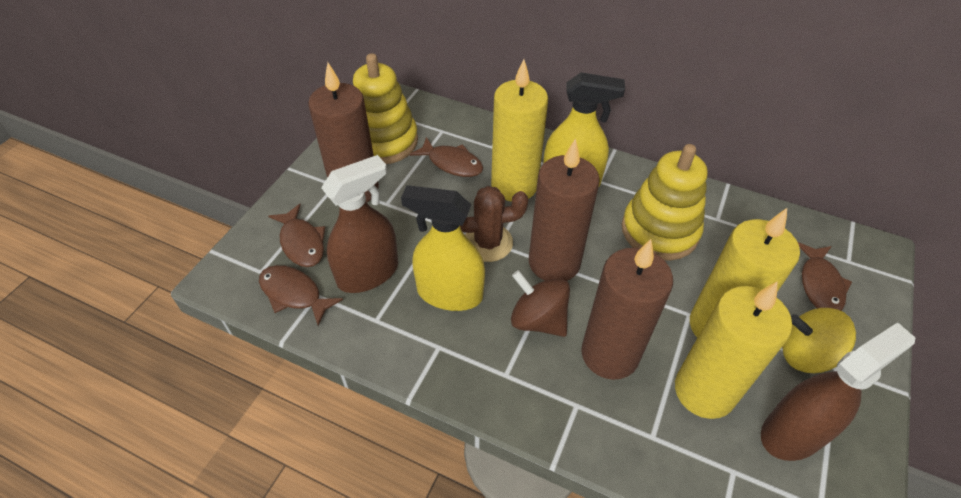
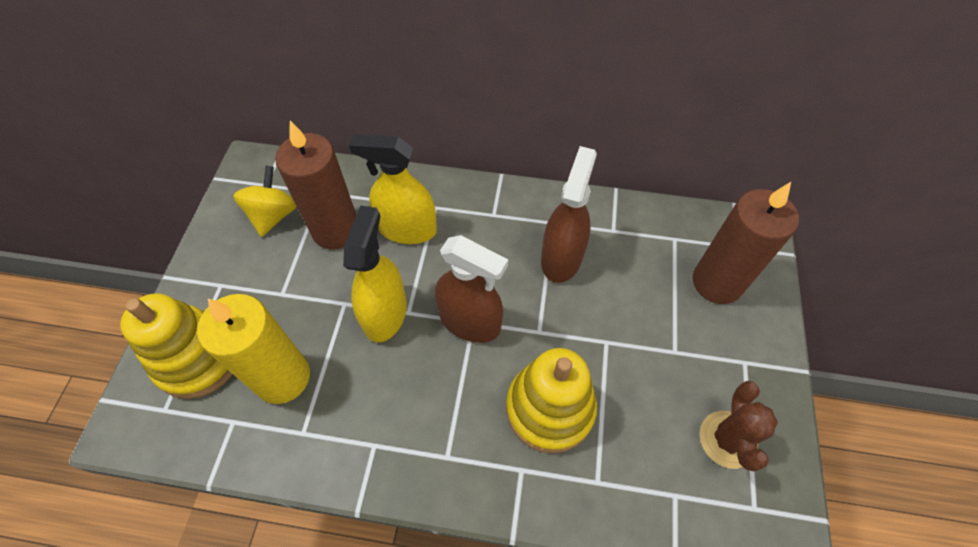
brown candle: [308,62,379,202] [529,138,600,281] [581,239,673,380] = 3 -> [275,121,356,250] [693,182,799,304] = 2
brown fish: [259,265,343,326] [268,204,325,267] [409,137,483,177] [798,242,852,311] = 4 -> none = 0
brown spinning top: [511,270,570,337] = 1 -> none = 0
yellow candle: [491,59,548,202] [675,281,792,419] [690,208,800,338] = 3 -> [197,294,310,404] = 1

